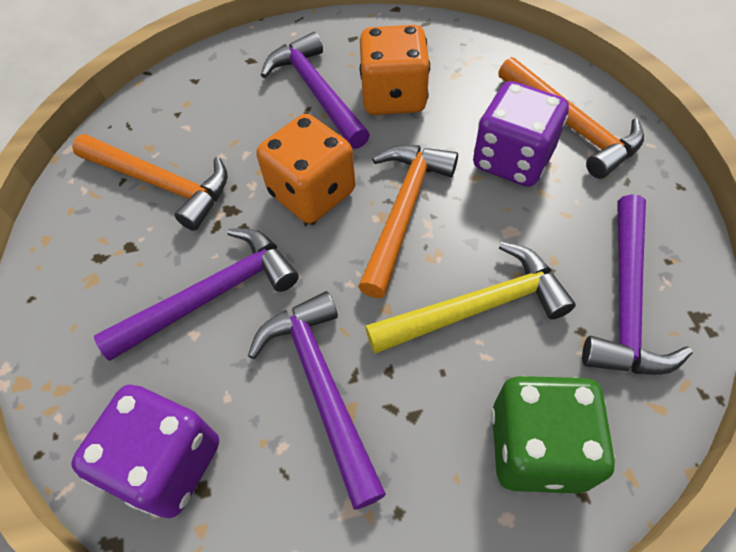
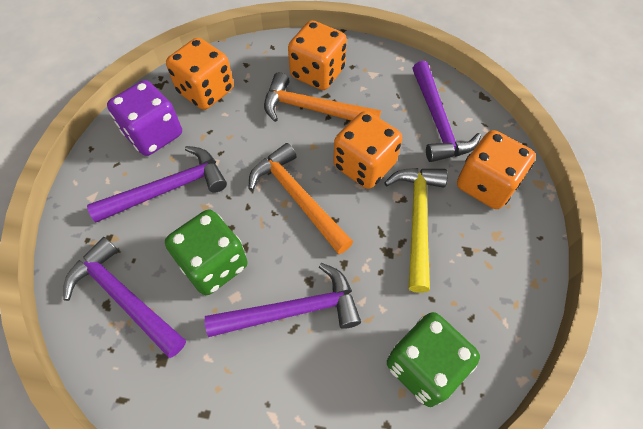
green dice: [491,376,615,494] = 1 -> [165,210,248,295] [387,312,480,407] = 2
orange dice: [257,114,355,223] [360,25,430,115] = 2 -> [166,38,234,110] [288,20,347,90] [333,111,402,189] [457,130,536,209] = 4
orange hammer: [72,134,228,231] [358,145,458,298] [498,57,644,179] = 3 -> [248,143,353,254] [264,72,381,122] = 2
purple dice: [71,385,219,518] [473,81,569,187] = 2 -> [107,80,182,156] = 1

